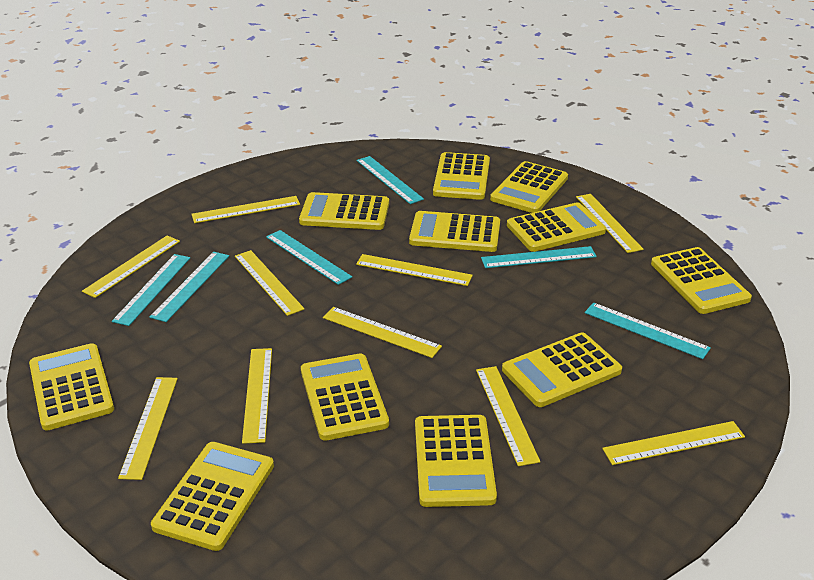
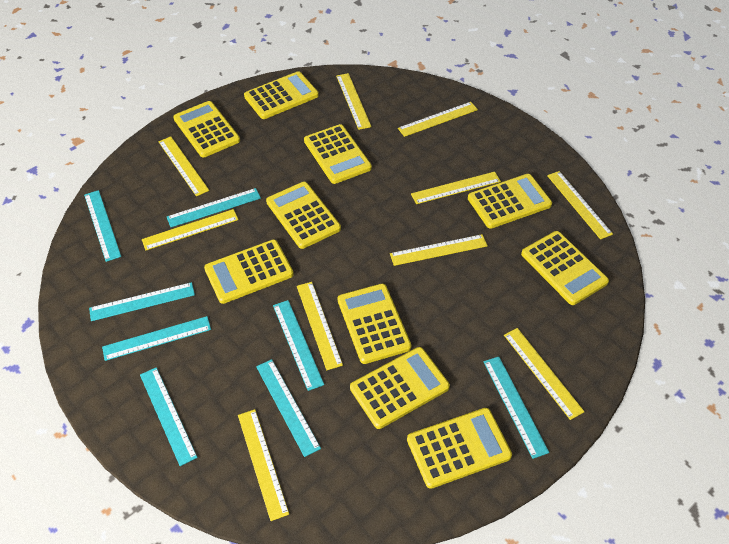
turquoise ruler: [112,254,190,326] [149,252,229,322] [266,230,352,285] [357,156,424,204] [481,246,597,268] [585,302,711,359] = 6 -> [84,190,121,262] [89,282,195,321] [102,316,211,361] [140,367,198,466] [167,188,261,227] [256,359,321,457] [273,300,324,391] [483,357,549,459] = 8
yellow calculator: [29,343,114,430] [151,442,274,551] [299,192,389,230] [301,353,389,441] [409,211,500,252] [415,415,497,507] [433,152,490,200] [490,161,568,213] [502,332,622,407] [507,202,606,252] [651,247,752,314] = 11 -> [173,101,240,158] [204,239,294,304] [244,71,319,119] [266,182,341,249] [304,124,372,184] [338,284,411,364] [350,347,450,429] [407,408,512,489] [468,174,552,229] [521,231,609,305] = 10

